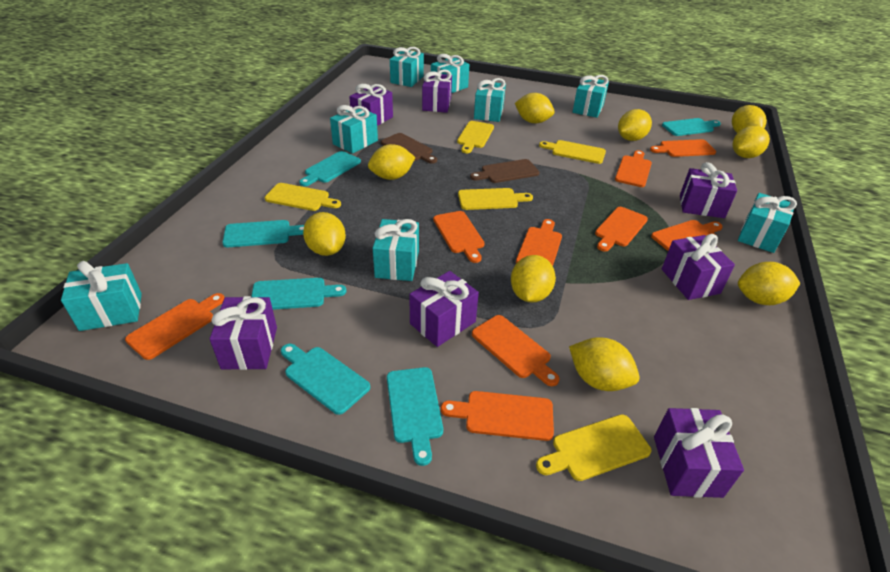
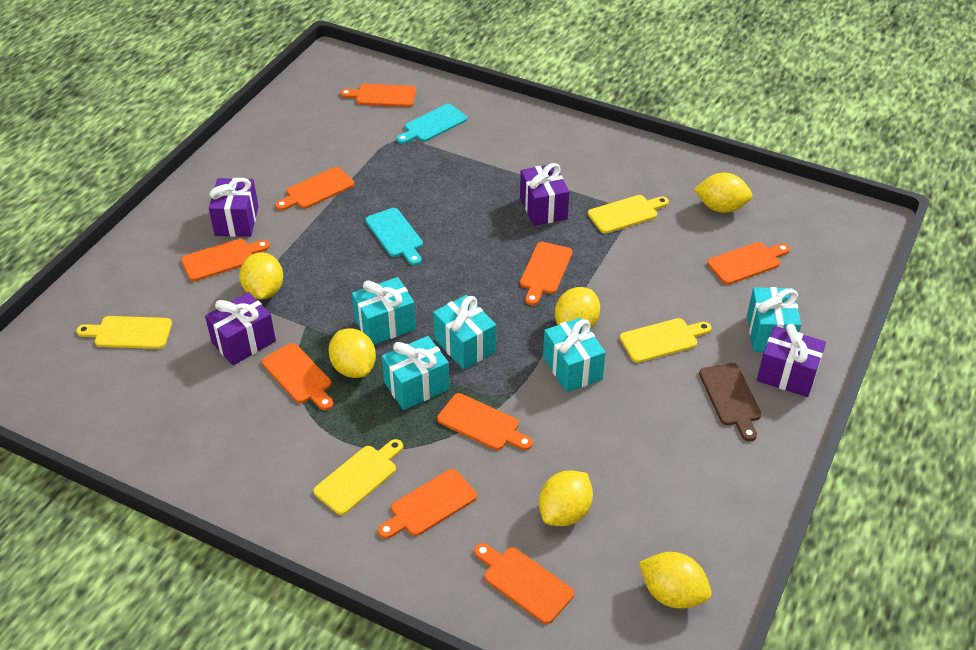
brown cutting board: [381,133,437,164] [470,159,539,183] = 2 -> [699,363,761,441] = 1
purple gift: [210,296,277,370] [349,84,393,126] [409,271,479,347] [422,69,452,113] [654,408,744,498] [662,234,735,300] [680,162,737,218] = 7 -> [205,292,276,365] [209,178,259,237] [520,163,569,226] [757,324,826,397] = 4
turquoise cutting board: [222,220,304,247] [251,278,346,310] [281,344,370,415] [299,151,361,186] [387,367,443,466] [662,118,721,136] = 6 -> [365,208,423,265] [397,104,467,144] = 2
turquoise gift: [61,261,142,331] [330,105,378,154] [373,219,419,281] [390,47,424,87] [431,54,469,93] [474,78,506,122] [573,75,609,118] [738,193,797,253] = 8 -> [352,277,416,345] [382,336,450,410] [433,295,496,369] [543,318,606,392] [747,287,801,352] = 5
yellow cutting board: [265,183,341,211] [457,121,494,153] [458,188,533,210] [536,414,651,481] [539,140,606,164] = 5 -> [76,316,172,349] [313,439,403,515] [588,195,669,234] [620,318,711,363] = 4
yellow lemon: [303,212,346,256] [368,144,416,180] [511,255,556,303] [515,93,555,123] [569,337,639,391] [618,109,652,141] [732,105,767,133] [733,126,770,158] [738,262,800,305] = 9 -> [239,252,283,299] [329,328,376,378] [539,470,593,526] [555,287,600,329] [639,552,711,609] [694,173,752,213] = 6

